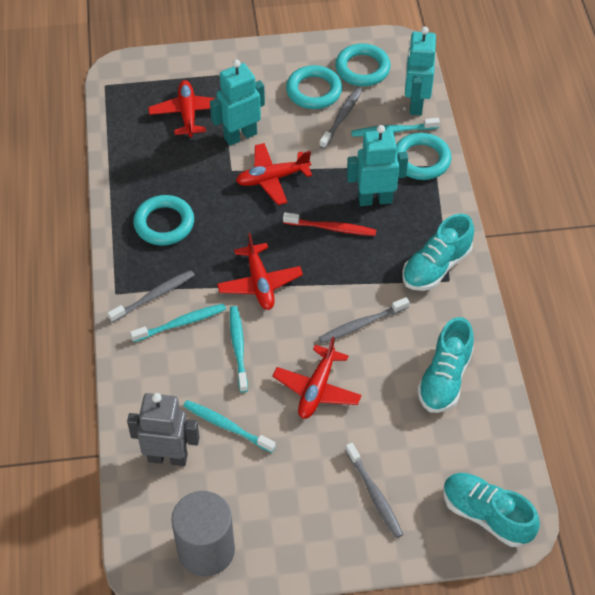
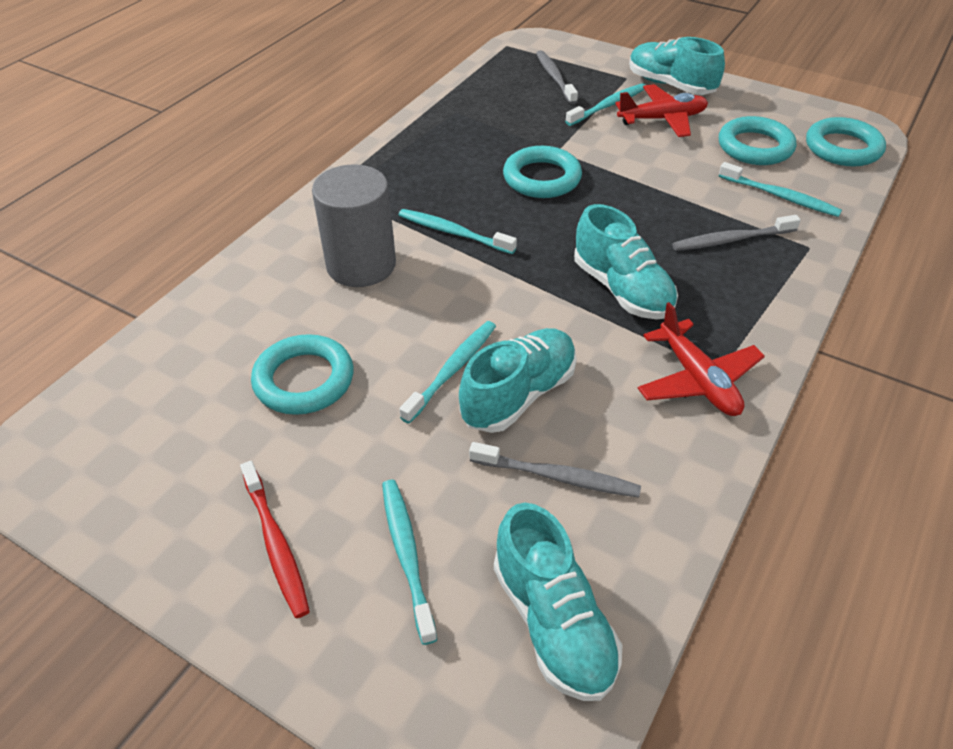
grey robot: [127,393,200,466] = 1 -> none = 0
grey toothbrush: [108,270,195,323] [318,297,410,343] [319,87,362,149] [345,443,403,538] = 4 -> [469,442,641,497] [536,51,578,104] [672,215,801,251] = 3
red plane: [148,80,215,137] [217,233,303,310] [236,143,312,205] [273,337,362,419] = 4 -> [615,84,708,137] [638,302,765,416] = 2
turquoise robot: [210,60,265,146] [347,125,408,206] [405,27,436,115] = 3 -> none = 0
turquoise shoe: [402,214,474,291] [417,317,474,413] [443,473,540,547] = 3 -> [459,328,577,433] [494,503,622,701] [574,204,678,320] [629,37,725,95] = 4
turquoise toothbrush: [130,303,226,342] [183,400,276,453] [230,306,248,393] [351,118,440,137] = 4 -> [382,480,437,645] [399,209,517,254] [399,321,496,424] [565,83,645,126] [719,162,842,217] = 5

